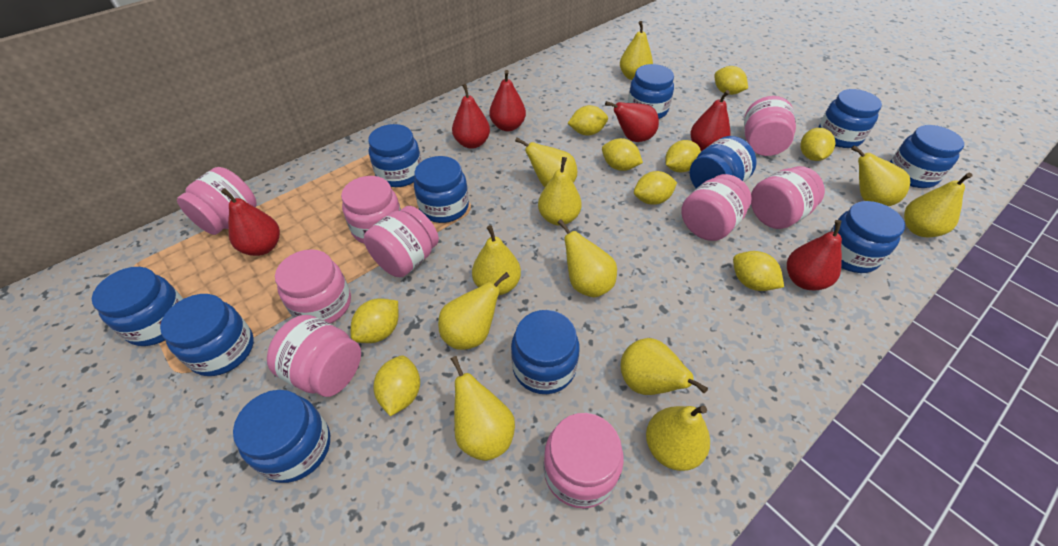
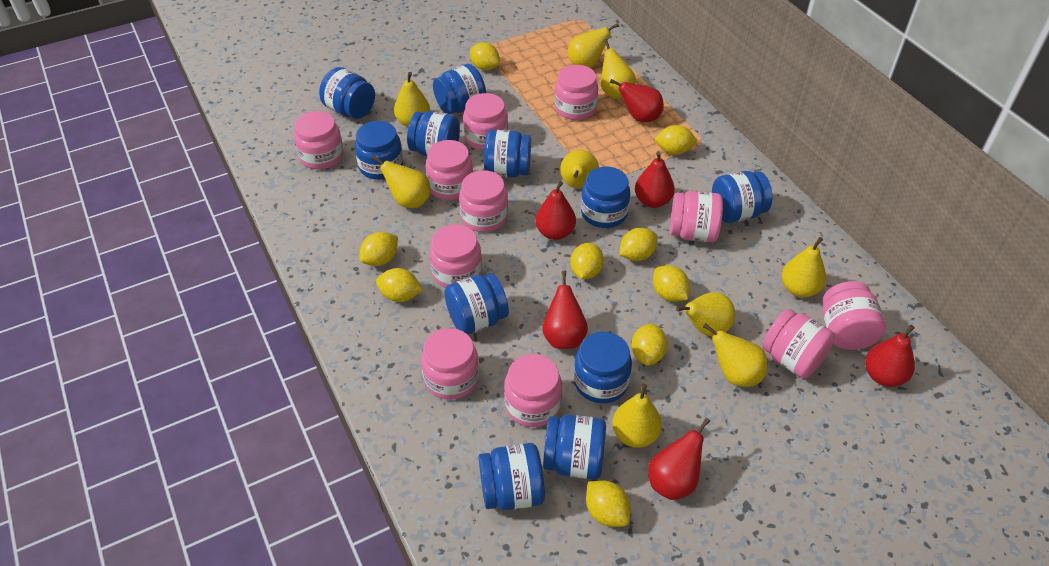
pink jar: [177,167,257,235] [267,315,361,397] [275,249,351,324] [341,176,401,244] [364,206,439,277] [543,413,624,509] [681,174,752,241] [744,96,796,156] [751,166,825,229] = 9 -> [294,111,344,169] [421,328,479,400] [425,140,473,200] [430,224,482,288] [459,170,508,232] [463,93,508,150] [504,354,562,427] [555,65,598,120] [670,191,723,242] [762,309,835,378] [823,281,886,350] = 11
yellow pear: [438,272,510,350] [451,356,515,461] [472,225,521,295] [515,137,577,187] [538,157,582,225] [557,219,617,297] [620,21,653,80] [621,338,708,395] [646,406,710,471] [851,145,910,206] [904,173,972,237] = 11 -> [371,155,431,208] [394,72,430,127] [560,150,599,189] [567,23,619,68] [601,39,636,99] [612,383,662,448] [676,292,735,337] [703,323,768,387] [782,237,826,297] = 9

